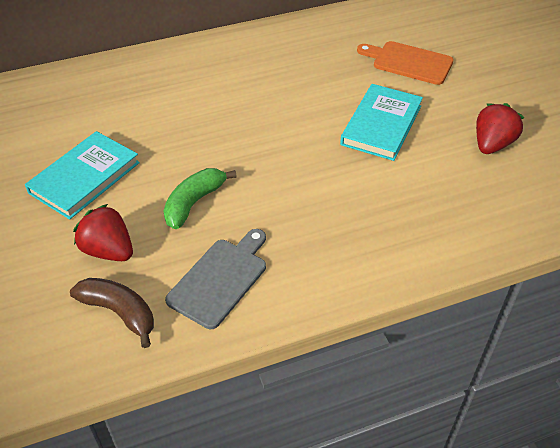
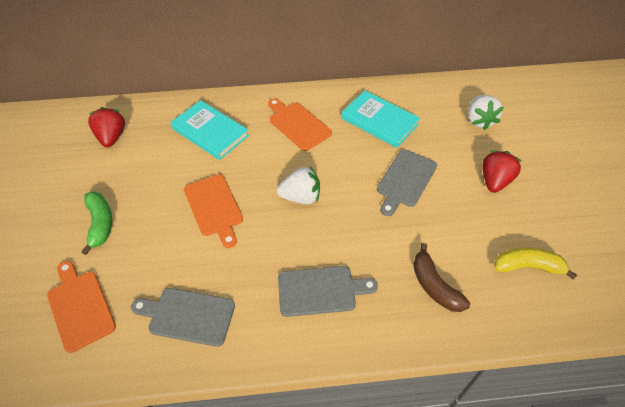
grey cutting board: [165,229,266,329] = 1 -> [131,288,235,347] [278,266,378,317] [377,149,437,216] = 3
orange cutting board: [357,41,454,85] = 1 -> [47,261,116,353] [184,174,243,248] [268,98,332,151] = 3
white strawberry: none = 0 -> [277,167,320,204] [468,95,504,130] = 2
yellow banana: none = 0 -> [494,247,577,280] = 1

